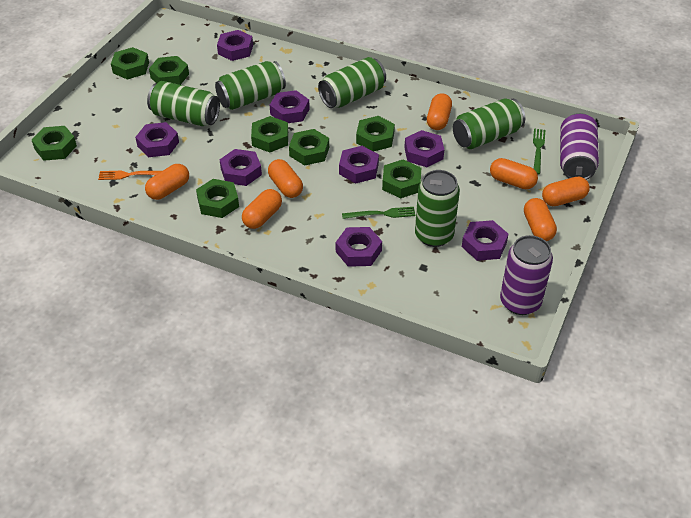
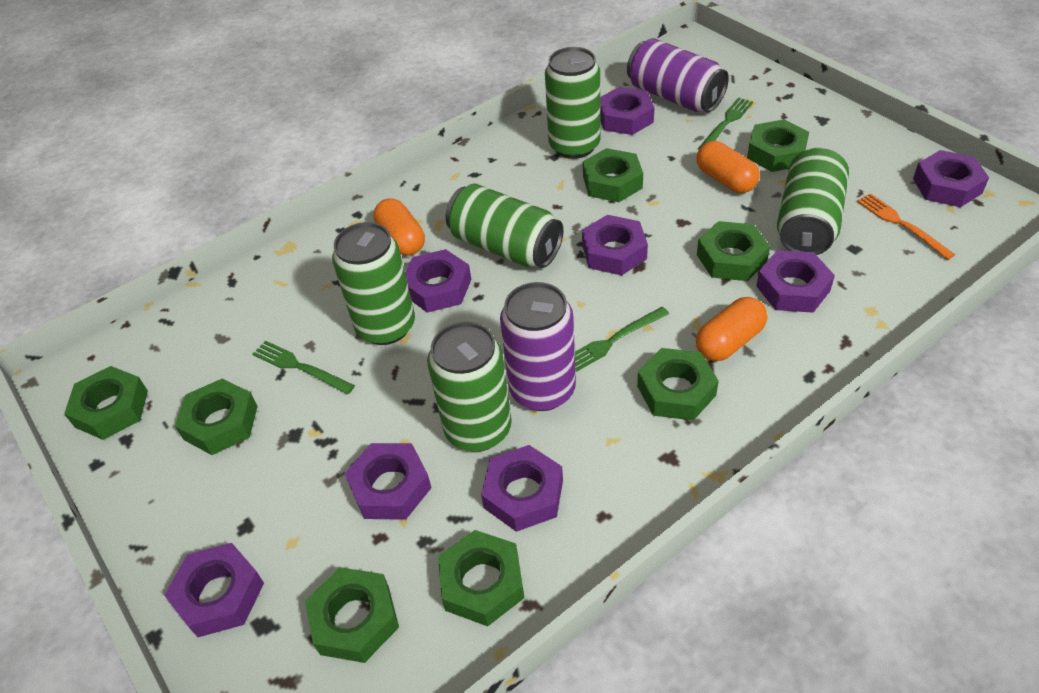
green fork: [342,207,416,219] [533,129,545,175] = 2 -> [252,340,355,394] [575,307,669,372] [698,97,753,150] = 3
orange capsule: [145,164,189,200] [242,189,282,229] [268,159,303,198] [427,93,452,130] [490,158,538,189] [524,198,557,241] [542,177,590,206] = 7 -> [374,198,425,256] [696,297,767,361] [697,141,760,193] = 3

